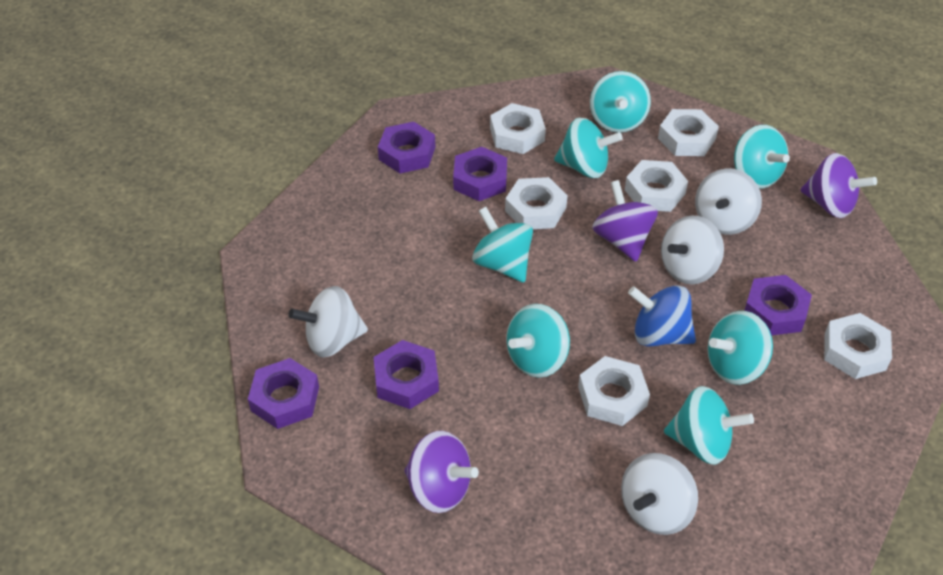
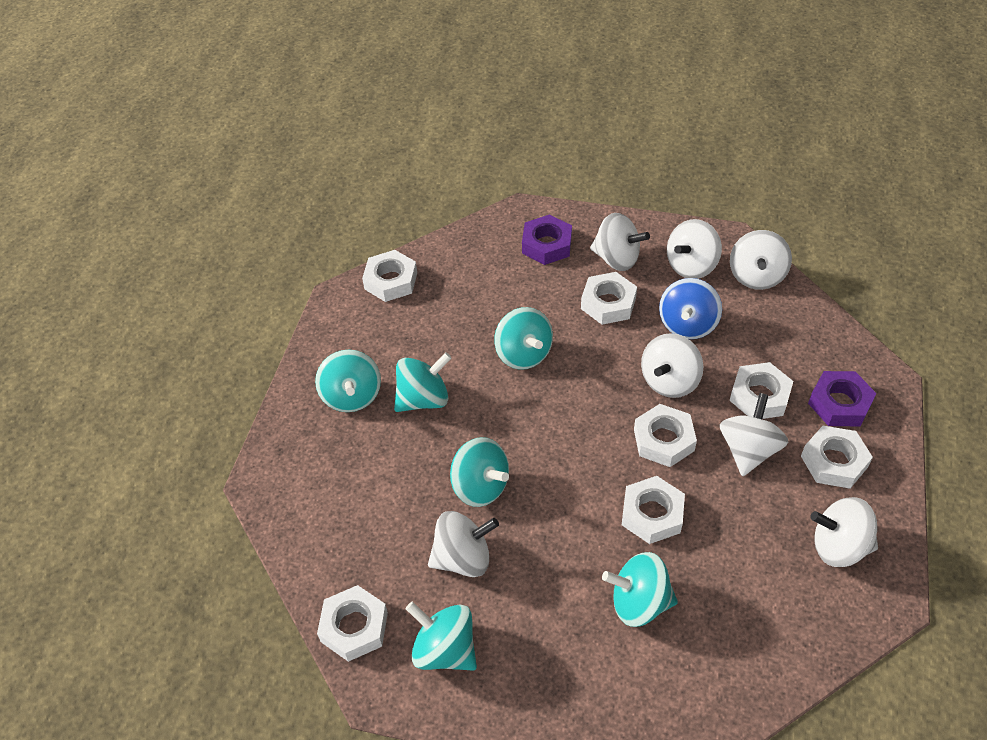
purple nut: [248,358,319,429] [374,340,439,409] [378,122,435,173] [453,147,507,201] [744,275,812,335] = 5 -> [522,214,572,265] [808,371,876,427] = 2
purple spinning top: [404,431,479,513] [592,180,658,262] [801,153,877,218] = 3 -> none = 0
turquoise spinning top: [472,207,533,282] [506,304,570,378] [554,118,623,178] [590,71,651,132] [664,386,754,465] [707,311,773,385] [734,125,790,189] = 7 -> [315,349,381,412] [394,352,451,412] [406,602,477,671] [450,437,509,507] [494,307,553,370] [602,552,678,627] = 6
white nut: [490,103,546,154] [505,177,568,229] [578,356,650,426] [625,160,688,212] [658,109,719,156] [824,313,892,379] = 6 -> [317,585,388,662] [362,250,417,302] [581,272,637,325] [622,476,685,544] [634,404,697,467] [729,362,793,419] [801,426,873,489] = 7
white spinning top: [289,286,368,358] [621,453,698,535] [661,216,724,284] [695,169,762,235] = 4 -> [428,511,499,577] [590,213,650,271] [641,333,703,398] [667,219,722,279] [720,393,788,476] [730,230,792,290] [810,497,878,567] = 7

